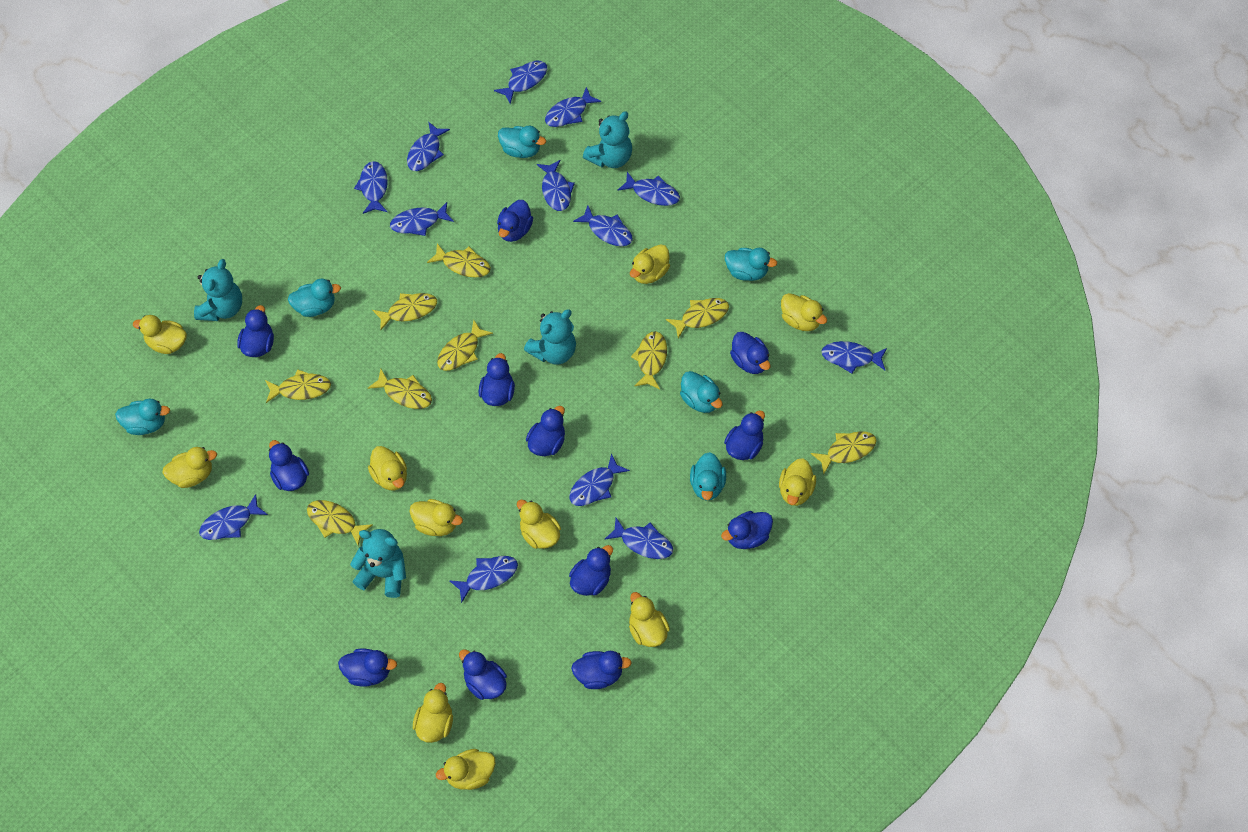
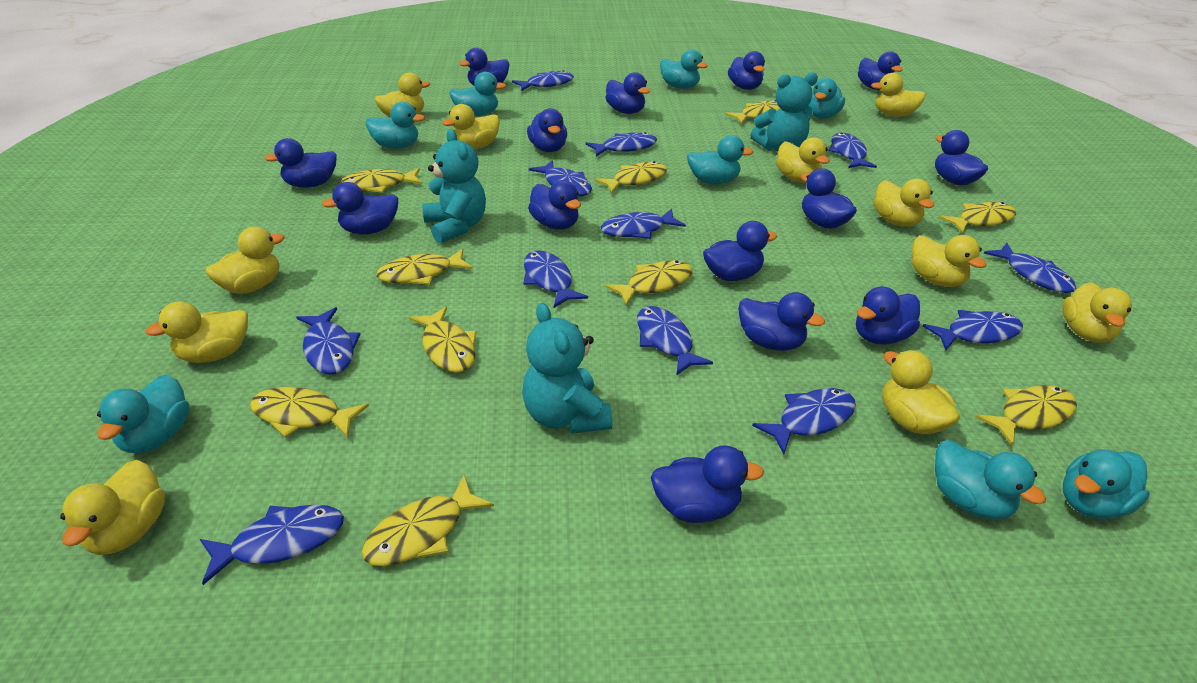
blue duck: [237,305,274,357] [269,440,309,491] [338,648,397,687] [459,649,507,700] [479,353,515,406] [497,200,533,242] [526,406,565,456] [569,545,613,596] [571,651,632,689] [721,511,773,549] [724,410,765,460] [730,332,770,374] = 12 -> [264,138,337,188] [322,182,398,234] [459,48,510,86] [527,108,567,152] [528,180,581,230] [606,72,650,114] [651,445,764,523] [703,221,777,281] [728,51,765,90] [738,292,825,351] [801,168,857,229] [856,286,920,345] [858,51,903,90] [935,130,988,186] = 14
blue fish: [199,494,268,540] [354,161,388,214] [390,202,454,236] [407,122,450,171] [449,556,518,603] [494,61,547,104] [537,160,575,211] [545,87,601,127] [570,454,630,506] [573,205,633,246] [605,518,673,559] [617,172,680,206] [821,341,887,374] = 13 -> [200,504,344,585] [296,307,361,374] [512,70,574,91] [523,250,588,308] [529,160,592,196] [585,132,657,157] [601,209,686,239] [637,306,713,376] [752,388,856,454] [828,133,877,168] [923,310,1023,350] [984,243,1076,293] = 12
turquoise duck: [115,398,170,435] [288,279,341,317] [498,126,546,158] [680,371,723,413] [690,452,726,501] [725,248,777,281] = 6 -> [97,374,190,453] [366,102,425,149] [449,72,506,116] [660,49,708,89] [687,135,754,184] [808,78,845,119] [935,440,1046,519] [1063,450,1150,519] = 8
turquoise teddy bear: [194,259,242,321] [350,529,406,598] [524,309,576,365] [583,111,632,168] = 4 -> [422,129,486,243] [522,303,612,434] [750,72,818,152] = 3
yellow fish: [265,369,331,403] [307,500,373,546] [368,369,432,409] [372,293,437,330] [427,243,491,278] [437,320,493,371] [631,331,667,389] [666,298,729,338] [811,431,877,474] = 9 -> [250,387,369,438] [340,168,422,193] [362,475,494,566] [376,248,473,285] [409,307,477,373] [595,161,667,193] [605,260,692,306] [725,100,780,124] [939,202,1016,234] [975,385,1077,446] = 10

